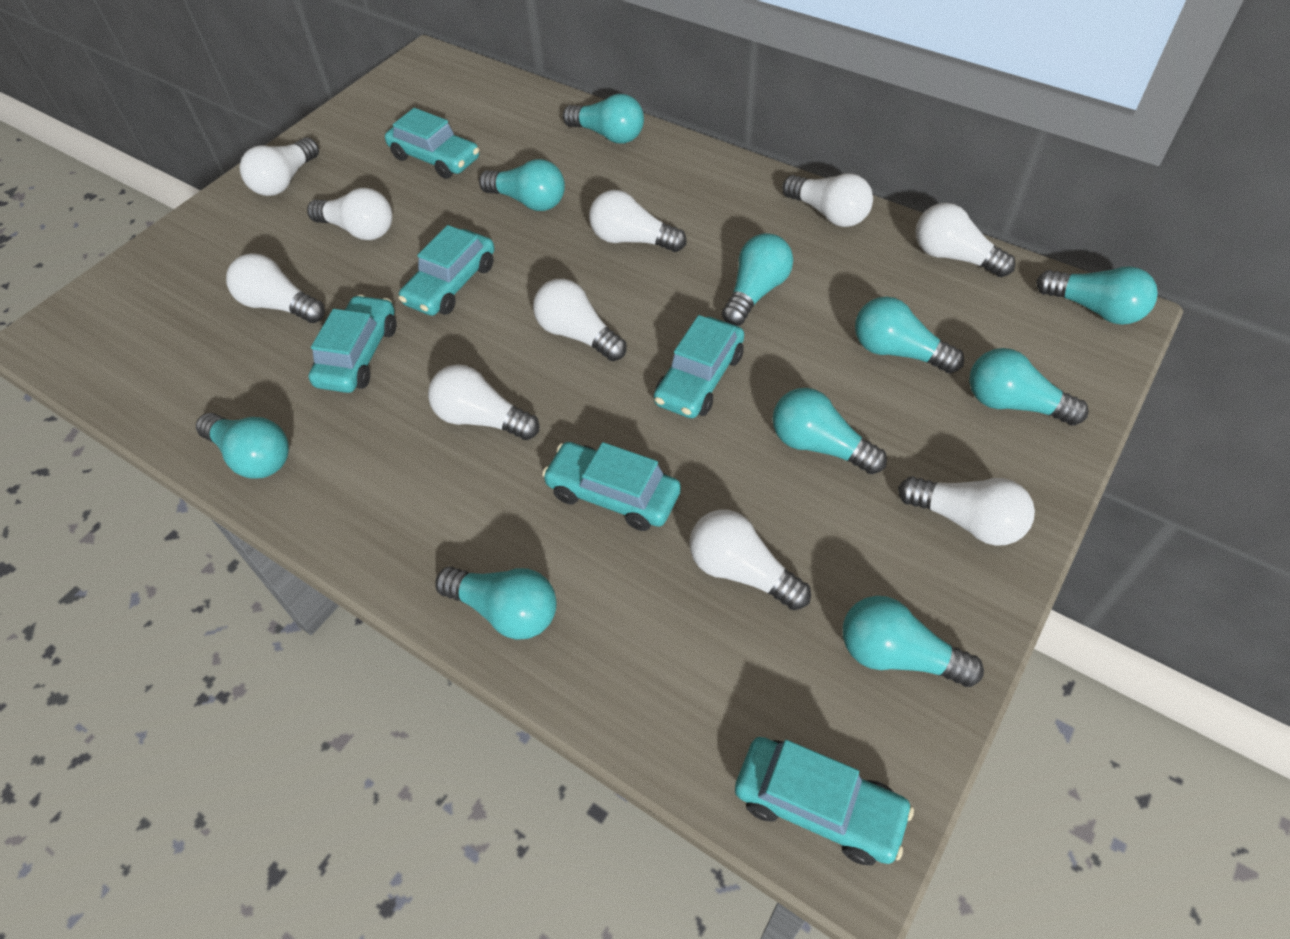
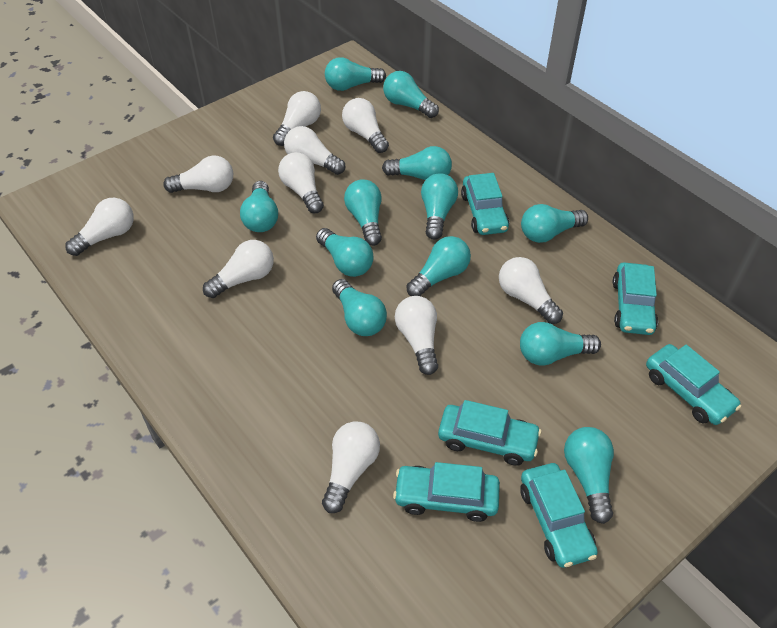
turquoise light bulb: [196,413,289,479] [435,567,557,640] [479,159,565,211] [563,94,644,143] [722,233,793,326] [773,388,887,474] [843,596,984,687] [855,296,964,373] [969,348,1089,426] [1036,266,1158,325] = 10 -> [240,181,278,232] [316,228,373,277] [325,57,386,91] [332,279,387,336] [344,179,382,246] [382,146,452,180] [383,71,439,118] [406,236,471,296] [421,173,458,240] [520,322,601,366] [521,204,588,243] [564,427,614,524] = 12

